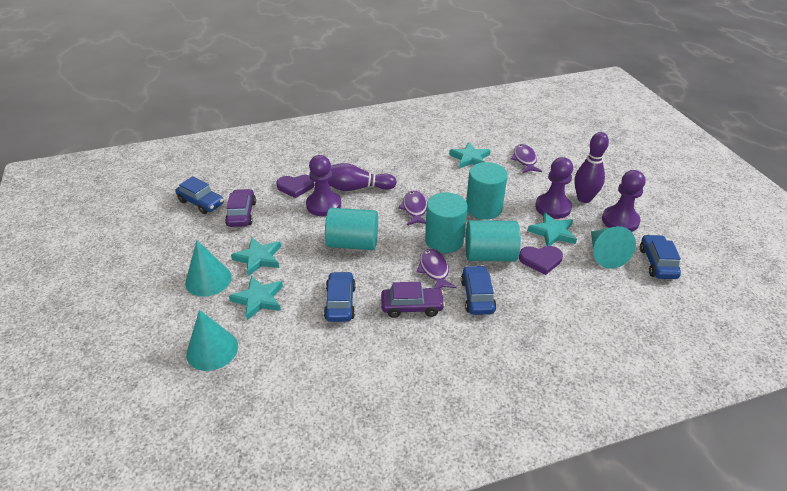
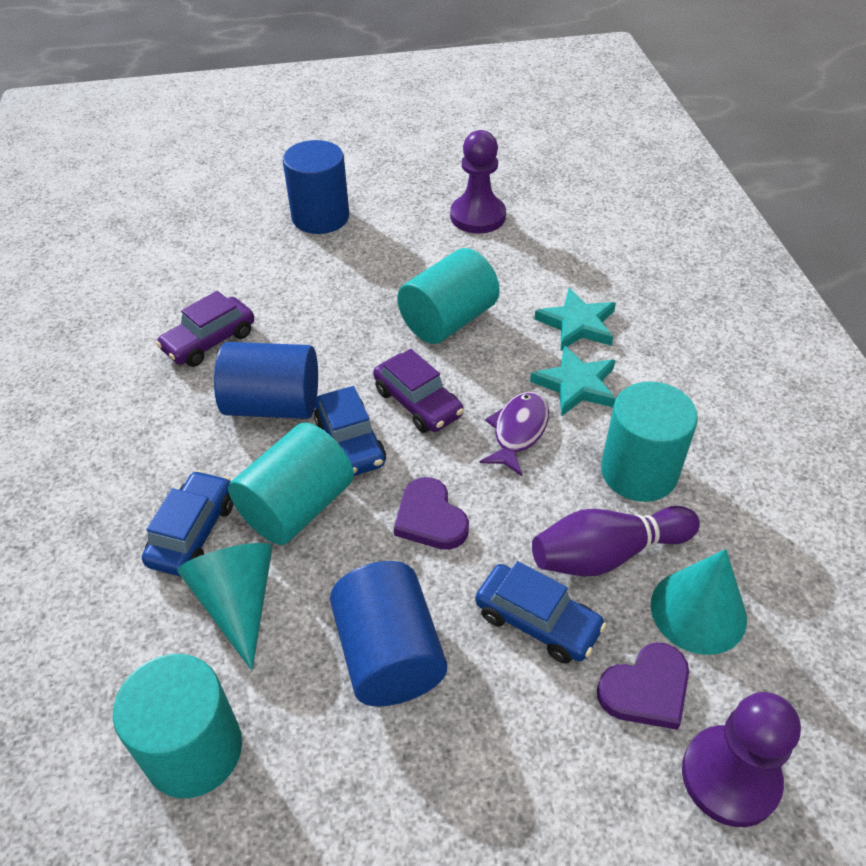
blue car: [175,176,224,214] [324,271,356,322] [461,265,496,315] [640,235,681,279] = 4 -> [142,470,233,576] [314,386,386,476] [475,561,606,664] = 3
blue cylinder: none = 0 -> [214,342,318,419] [283,140,349,234] [330,561,447,706] = 3
purple bowling pin: [328,163,397,191] [574,132,609,203] = 2 -> [532,506,700,576] = 1
purple fish: [398,190,427,225] [417,248,457,288] [511,144,542,173] = 3 -> [480,392,549,476] = 1
purple pawn: [306,155,341,216] [535,157,573,219] [602,170,645,232] = 3 -> [450,130,506,233] [682,692,801,827] = 2
turquoise cone: [185,240,232,297] [186,310,238,371] [591,226,636,269] = 3 -> [177,543,272,670] [651,549,747,655] = 2
turquoise star: [229,276,283,320] [231,238,281,276] [449,142,491,169] [528,212,577,246] = 4 -> [530,345,616,417] [534,288,616,350] = 2

